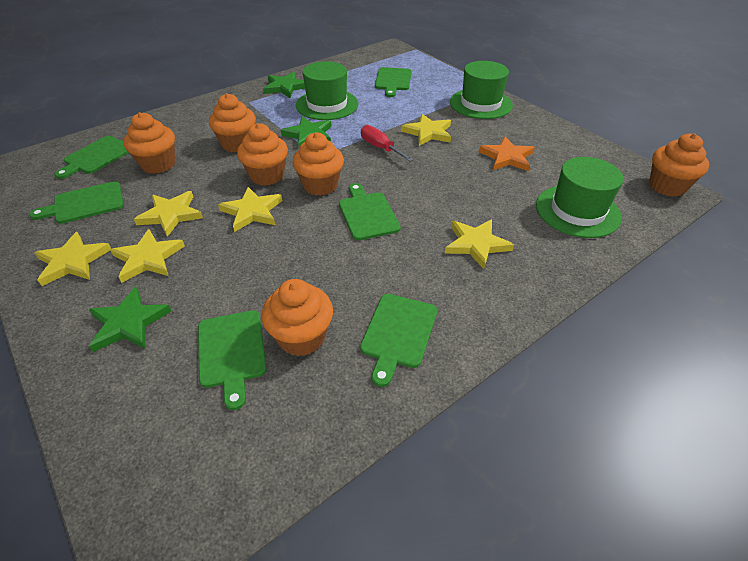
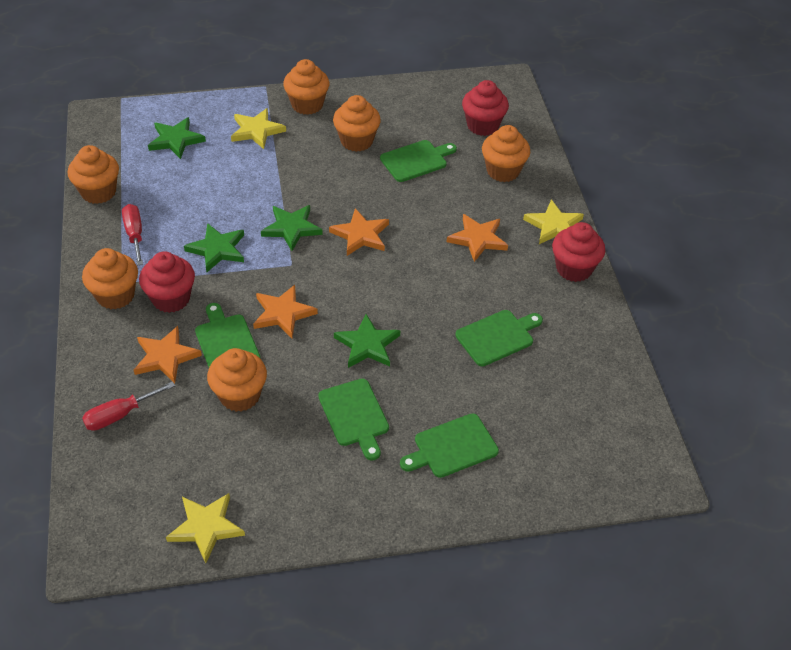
green cutting board: [29,181,124,224] [55,136,129,179] [198,310,267,410] [339,183,401,240] [360,294,437,387] [375,67,411,97] = 6 -> [195,303,261,367] [318,378,389,461] [380,140,457,182] [400,413,499,478] [455,310,543,366] = 5
green hat: [296,61,358,120] [450,61,513,119] [536,157,624,238] = 3 -> none = 0
green star: [89,287,171,352] [263,72,305,98] [281,117,332,148] = 3 -> [148,117,206,159] [184,223,244,272] [261,205,323,251] [334,314,400,368] = 4
orange star: [479,136,535,171] = 1 -> [134,326,202,383] [253,285,318,338] [329,208,389,256] [447,214,508,262] = 4
red cupcake: none = 0 -> [139,251,195,313] [462,80,509,136] [552,222,605,282] = 3
red screwdriver: [361,125,414,161] = 1 -> [82,381,175,431] [122,204,143,266] = 2
yellow star: [34,232,111,286] [110,229,185,283] [134,191,203,237] [218,187,283,232] [401,114,451,146] [445,219,514,269] = 6 -> [166,493,245,563] [231,108,286,149] [523,200,584,244] = 3

